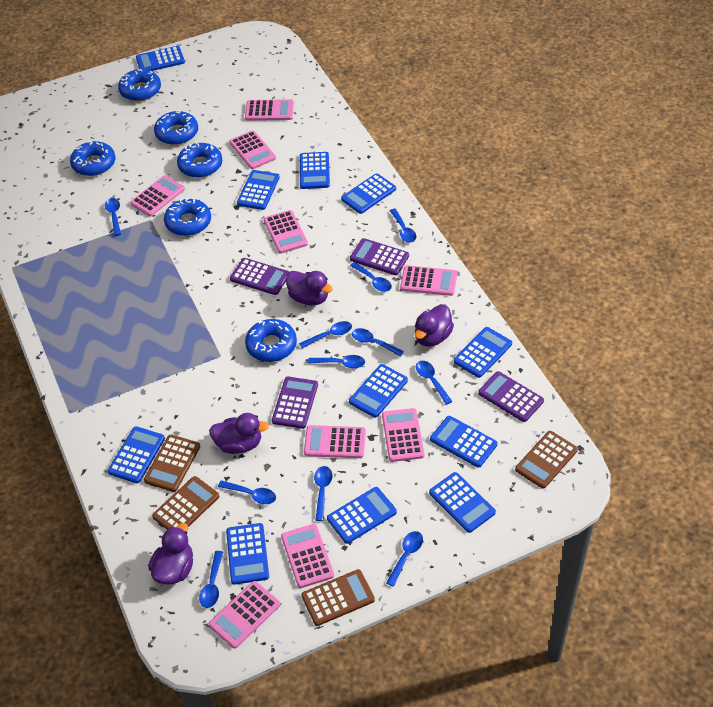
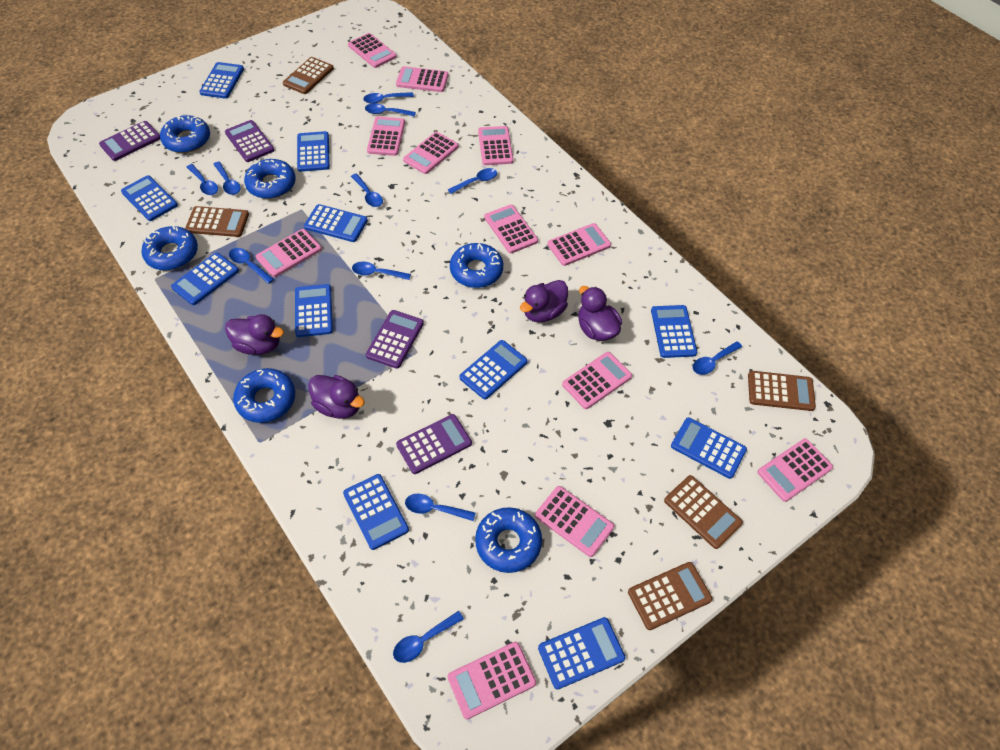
brown calculator: [144,435,200,492] [152,476,219,530] [301,569,375,626] [515,431,578,489] = 4 -> [185,206,249,237] [283,57,334,94] [628,562,713,630] [664,475,743,549] [748,371,816,411] = 5
pink calculator: [130,175,185,216] [209,581,280,649] [229,130,276,169] [245,99,294,121] [264,210,308,253] [281,524,334,588] [304,425,366,458] [382,408,424,462] [400,265,457,296] = 9 -> [256,229,322,277] [348,33,397,68] [367,117,405,156] [396,66,448,92] [403,132,459,174] [447,642,536,719] [478,126,513,165] [484,205,538,253] [535,486,614,557] [547,223,611,266] [562,352,632,409] [758,438,833,502] = 12

